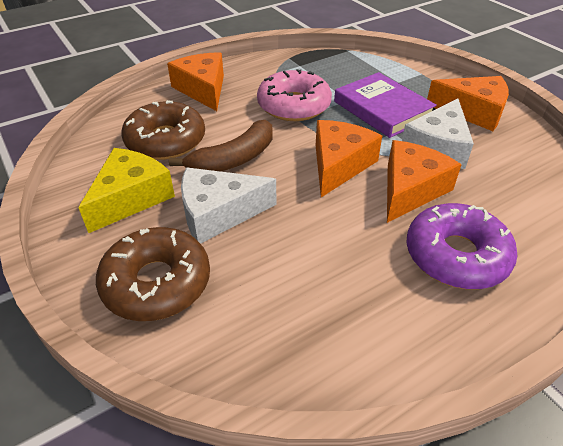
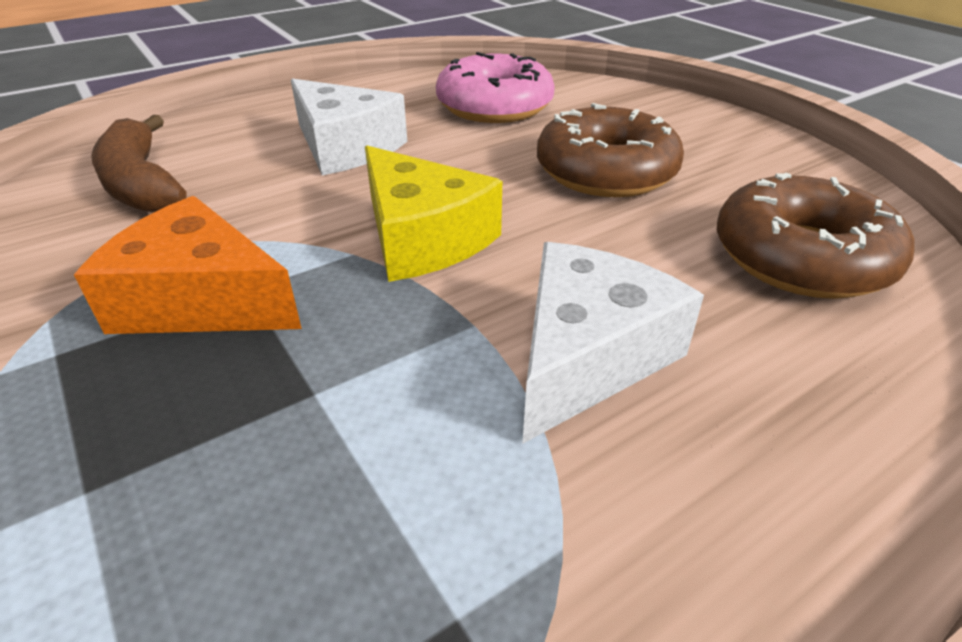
orange cheese: [167,52,224,111] [316,120,382,197] [387,140,462,223] [427,76,509,131] = 4 -> [74,196,302,334] = 1
purple book: [334,72,437,138] = 1 -> none = 0
purple donut: [407,203,518,289] = 1 -> none = 0

